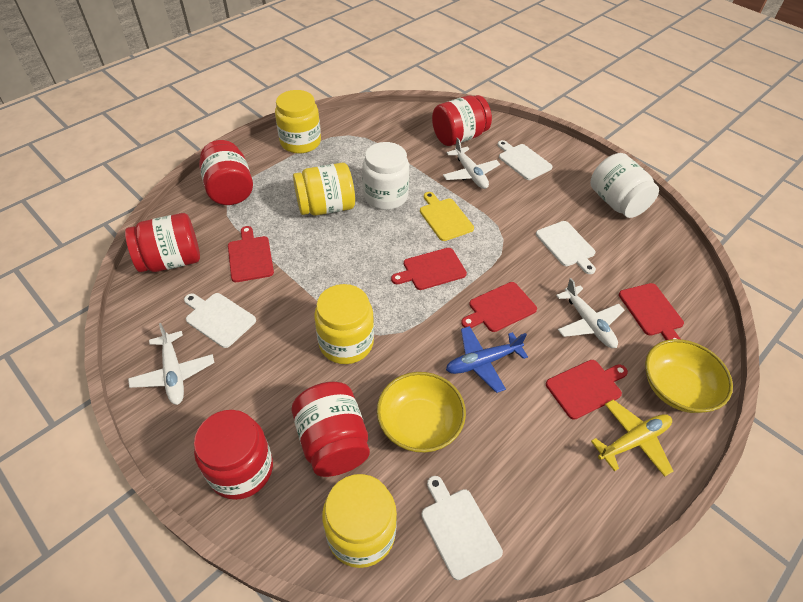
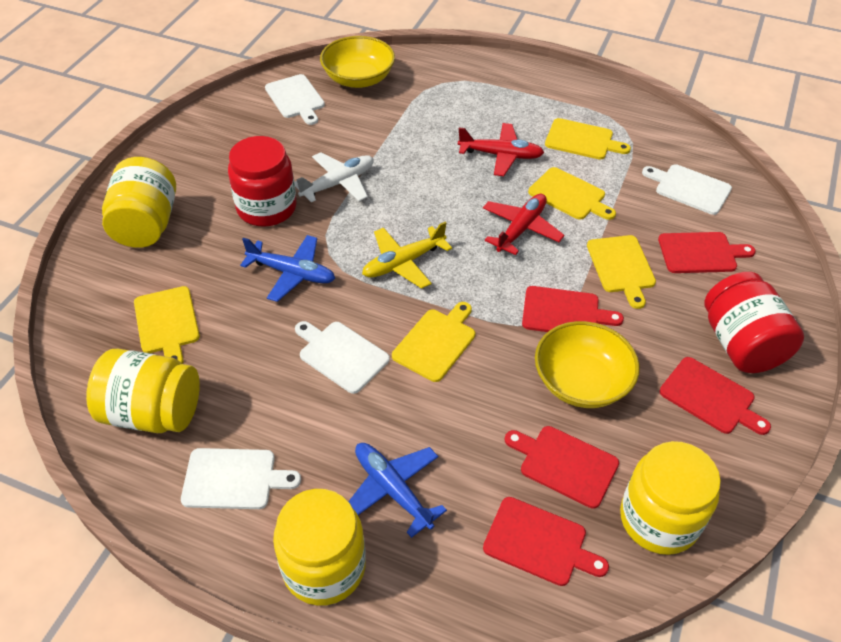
blue plane: [446,326,528,393] = 1 -> [240,235,335,302] [348,443,447,538] = 2
red jar: [125,213,200,272] [194,410,273,500] [199,140,253,205] [292,382,370,477] [432,95,492,146] = 5 -> [228,136,297,227] [705,272,804,373] = 2
red plane: none = 0 -> [458,123,544,176] [483,194,565,255] = 2
white jar: [362,142,409,210] [590,153,659,218] = 2 -> none = 0
white plane: [128,323,215,405] [443,138,500,189] [556,278,625,348] = 3 -> [294,152,374,203] = 1
yellow cutting board: [420,192,474,241] = 1 -> [134,286,200,364] [392,302,475,382] [528,167,616,220] [545,118,631,160] [587,235,656,309] = 5

